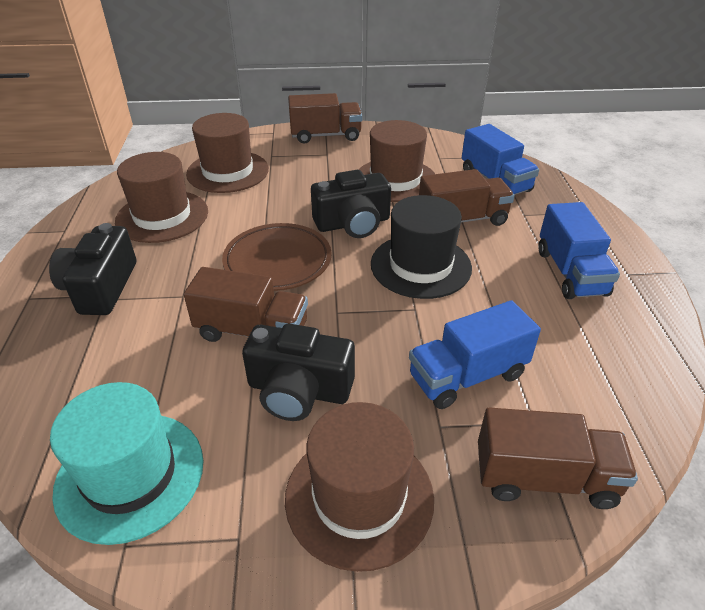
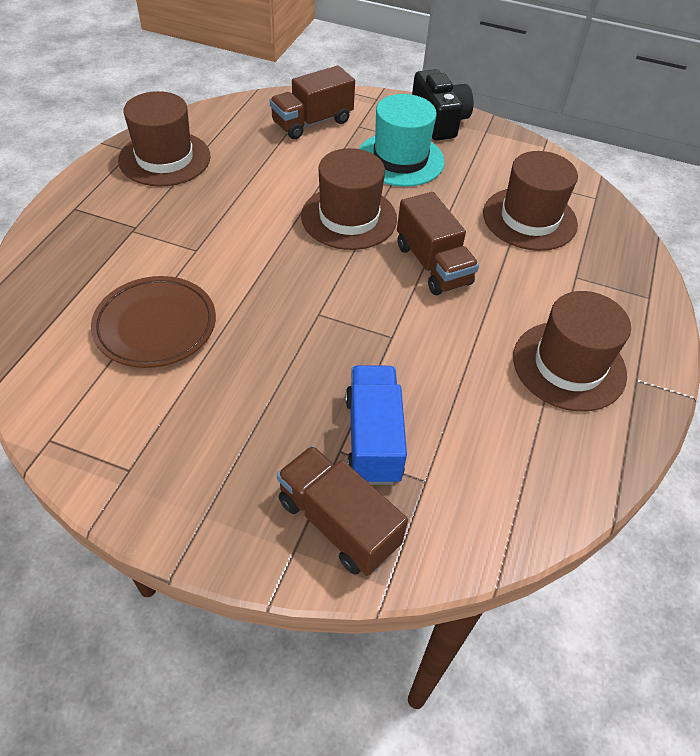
black camera: [49,223,136,315] [242,324,355,421] [311,170,391,238] = 3 -> [412,69,474,140] = 1
black hat: [371,195,472,299] = 1 -> none = 0
blue truck: [409,300,541,409] [462,124,539,195] [538,202,620,299] = 3 -> [345,365,407,485] = 1
brown truck: [184,267,308,342] [288,93,362,144] [419,169,515,226] [478,407,638,509] = 4 -> [270,66,355,139] [277,446,408,576] [397,192,479,295] = 3

